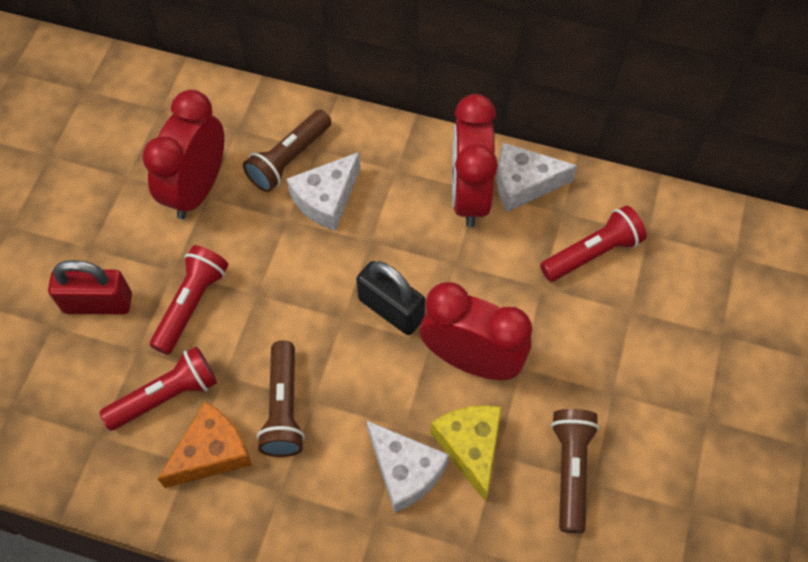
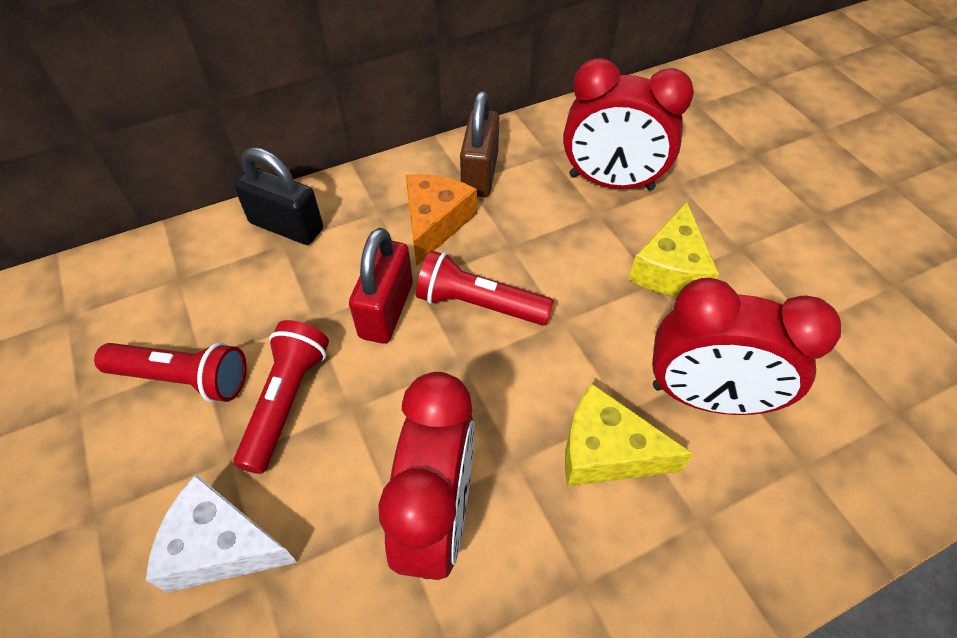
brown flashlight: [243,109,331,192] [257,341,305,457] [551,409,599,533] = 3 -> none = 0
brown padlock: none = 0 -> [460,91,499,197] = 1
white cheese: [287,152,360,231] [367,421,449,513] [497,143,578,212] = 3 -> [146,475,297,592] = 1
yellow cheese: [431,405,502,501] = 1 -> [565,384,693,487] [629,202,719,296] = 2

